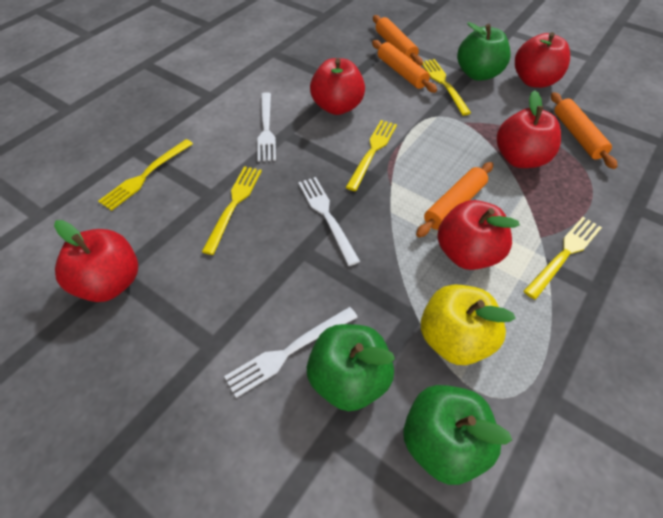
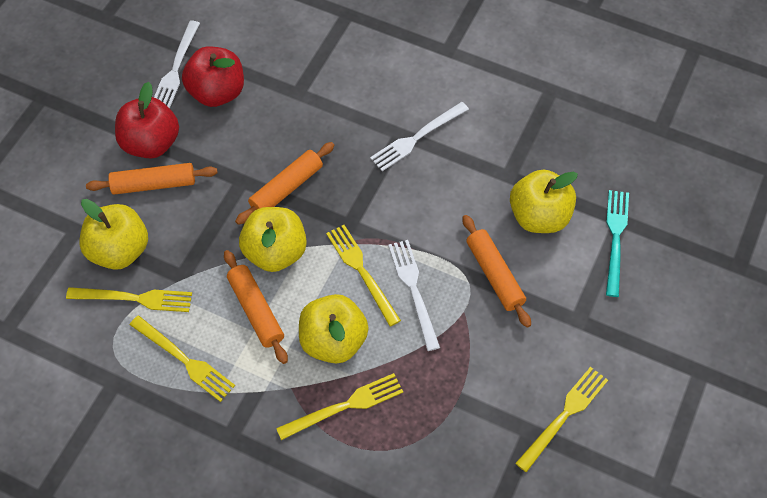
green apple: [307,324,395,411] [403,385,512,485] [457,22,511,81] = 3 -> none = 0
red apple: [54,220,138,302] [310,58,365,115] [437,200,520,270] [497,90,561,168] [515,32,570,88] = 5 -> [115,82,179,159] [182,46,244,107] = 2
turquoise fork: none = 0 -> [606,190,629,297] = 1
yellow apple: [421,285,516,365] = 1 -> [79,199,148,270] [239,207,307,272] [299,294,369,363] [510,169,578,233] = 4

